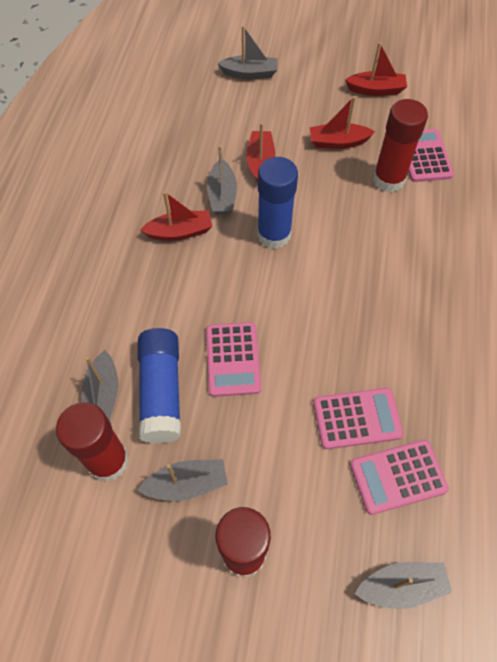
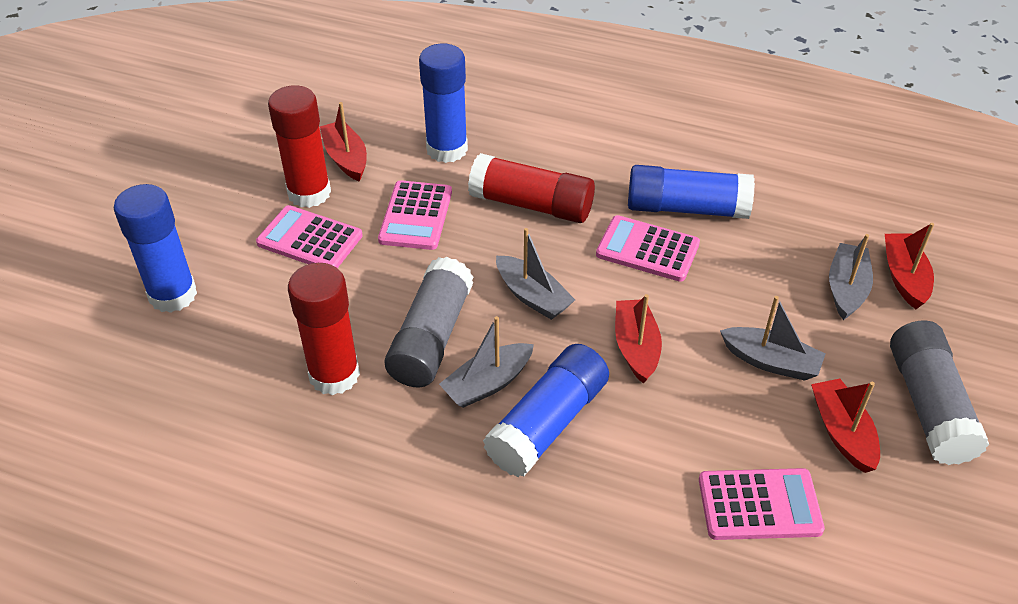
blue glue stick: [138,328,181,444] [257,157,298,249] = 2 -> [114,184,197,313] [419,44,468,163] [483,344,609,477] [628,165,755,219] = 4
grey boat: [81,350,118,421] [138,459,228,501] [207,145,237,215] [217,26,277,79] [355,562,452,609] = 5 -> [439,316,534,408] [496,228,575,320] [720,296,825,381] [829,234,873,320] = 4
grey glue stick: none = 0 -> [385,257,474,387] [890,320,989,465] = 2

